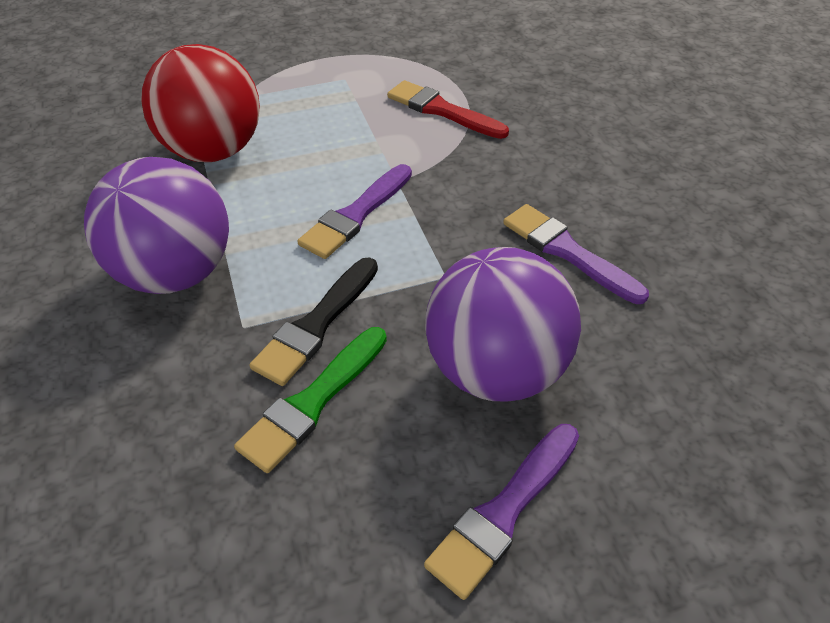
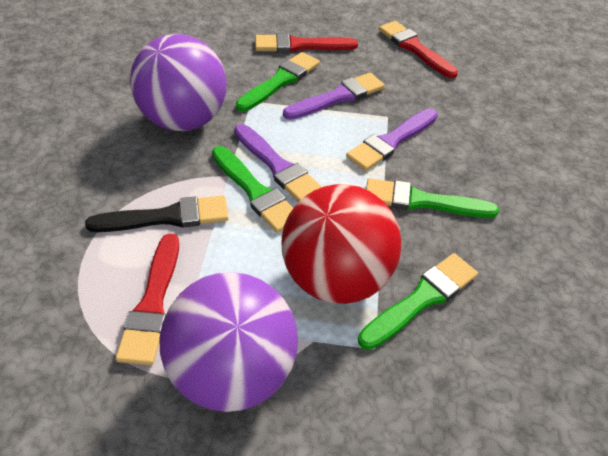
green brush: [234,327,387,473] = 1 -> [212,146,293,233] [236,52,320,111] [358,253,478,350] [366,178,499,218] = 4
red brush: [387,80,509,139] = 1 -> [116,234,179,365] [255,33,358,52] [379,21,458,78] = 3

